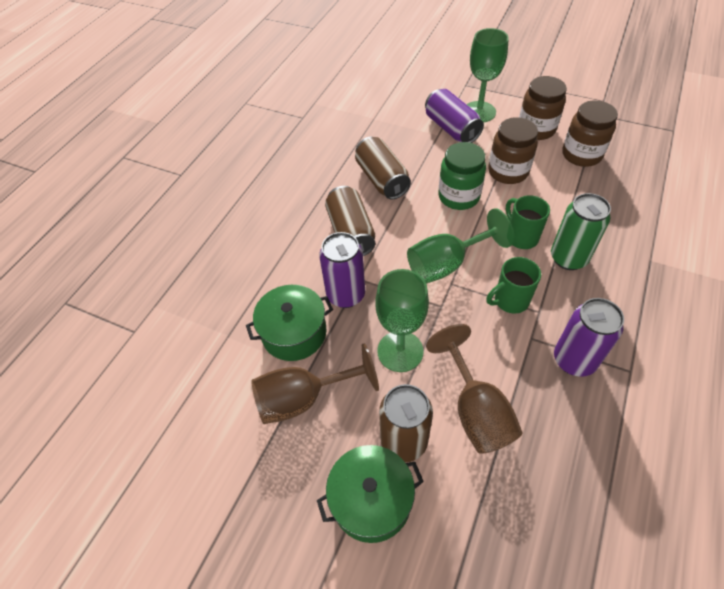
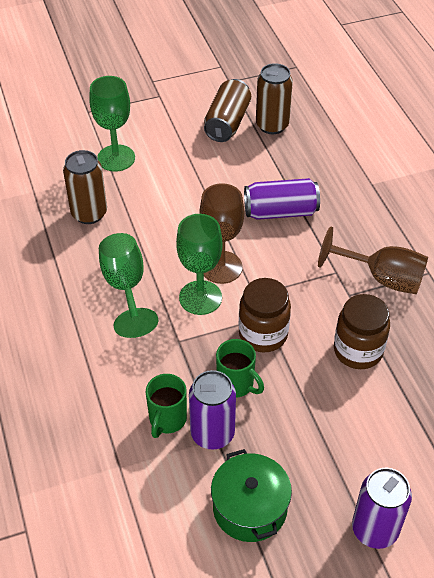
brown jar: [488,117,538,184] [519,76,567,140] [563,100,618,167] = 3 -> [239,278,291,352] [334,294,390,369] = 2
green can: [551,193,611,270] = 1 -> none = 0
green jar: [438,142,486,210] = 1 -> none = 0
green pot: [246,285,333,361] [317,445,424,543] = 2 -> [211,449,292,542] = 1

